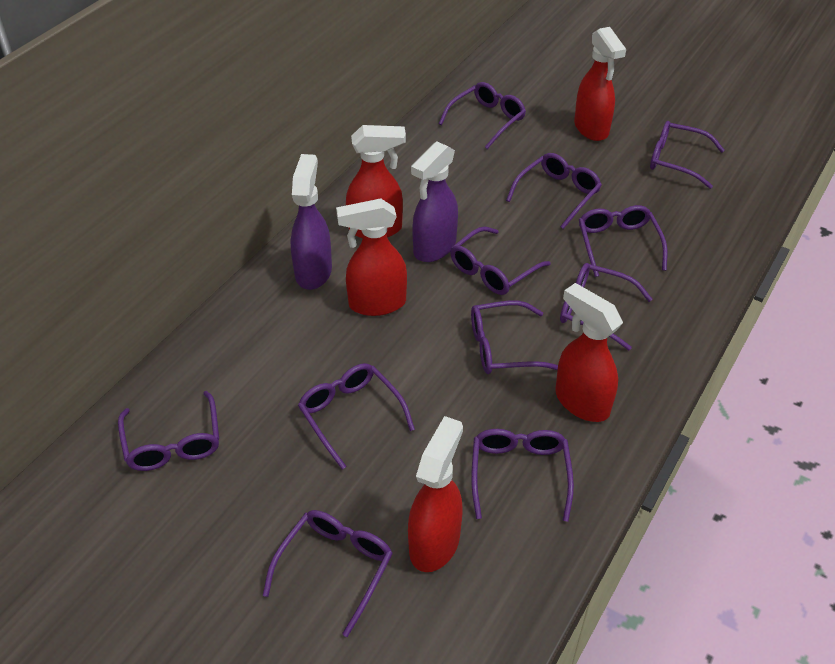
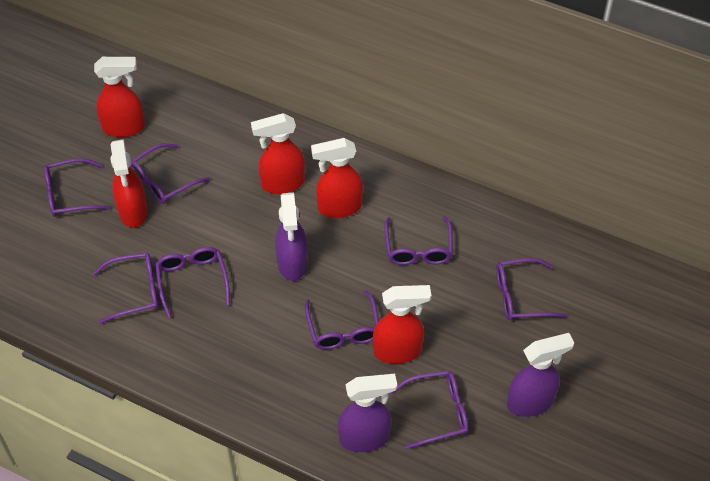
purple glasses: [118,391,219,471] [263,510,393,637] [298,363,415,470] [439,82,526,149] [450,227,551,295] [471,301,558,374] [471,429,574,522] [506,153,602,229] [560,263,652,350] [579,205,668,277] [650,121,725,189] = 11 -> [44,158,111,217] [93,253,159,324] [130,143,210,204] [155,247,230,318] [305,290,379,350] [384,216,453,265] [390,370,469,449] [496,258,567,320] = 8
purple spray bottle: [290,154,332,290] [411,141,458,262] = 2 -> [275,192,308,281] [338,374,397,452] [507,333,574,417] = 3

